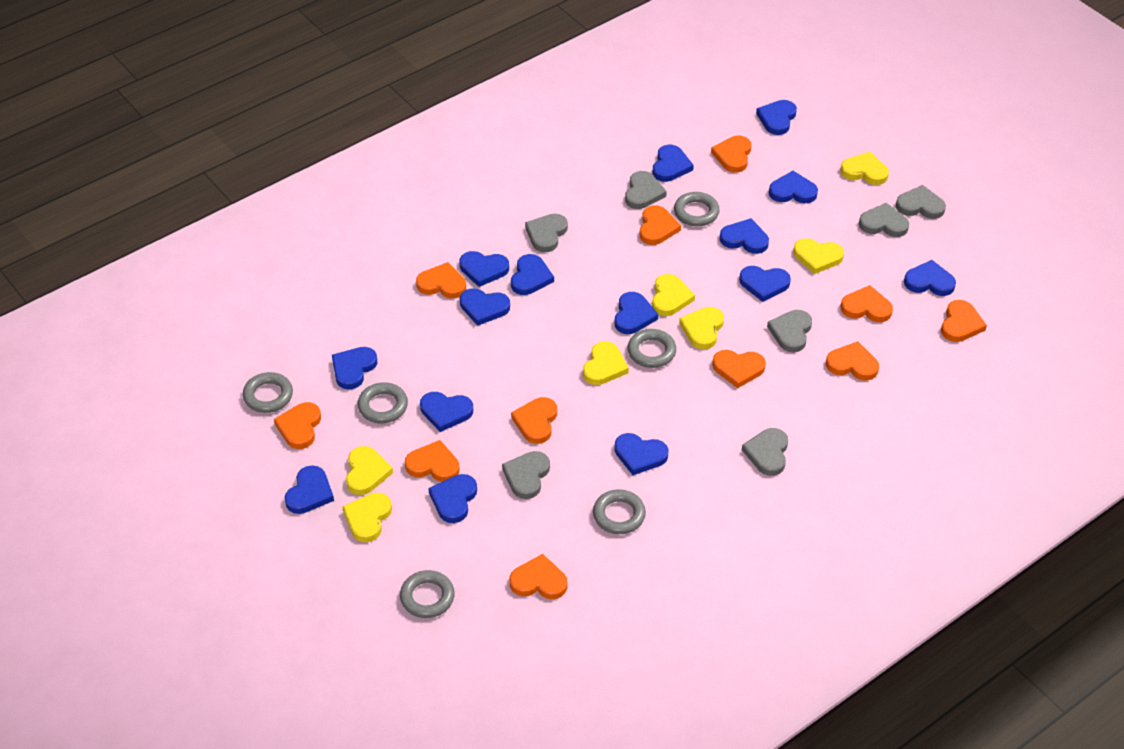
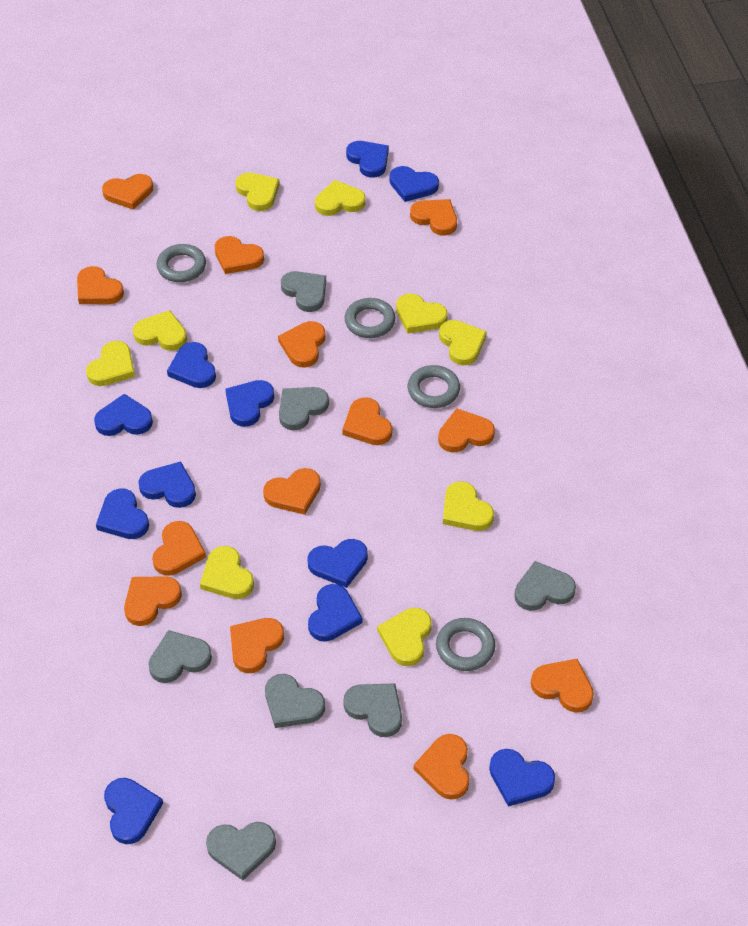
blue heart: [284,465,334,514] [332,347,377,389] [420,392,473,432] [428,474,477,523] [460,251,509,287] [460,288,510,326] [511,254,554,295] [614,433,669,475] [615,292,658,334] [653,144,694,182] [720,218,769,254] [739,266,791,302] [756,100,797,135] [769,171,818,203] [904,260,956,296] = 15 -> [94,394,153,436] [96,488,149,539] [104,778,163,844] [138,461,196,508] [167,342,216,388] [225,380,274,427] [307,539,368,588] [308,584,362,642] [346,141,389,178] [389,166,439,202] [489,749,555,807] = 11
grey ring: [243,372,293,413] [358,382,408,423] [400,570,455,618] [593,489,646,534] [627,329,676,368] [674,192,720,226] = 6 -> [157,244,206,282] [345,298,395,338] [408,365,460,408] [436,618,495,671] = 4
orange heart: [274,402,321,449] [405,440,459,482] [416,262,466,298] [509,554,567,599] [511,397,557,444] [639,205,681,245] [711,136,752,173] [712,350,766,388] [826,341,879,381] [841,285,893,322] [941,300,987,342] = 11 -> [77,266,124,304] [102,174,153,210] [124,576,182,626] [152,521,206,576] [215,236,264,274] [230,618,284,673] [263,468,321,515] [278,321,325,368] [342,397,392,445] [410,199,457,236] [414,734,470,800] [438,408,495,452] [531,659,594,713] = 13
yellow heart: [342,493,392,542] [346,446,393,495] [583,341,629,385] [652,274,695,316] [679,307,724,349] [793,238,844,274] [840,152,889,185] = 7 -> [86,341,135,386] [133,310,187,351] [200,546,254,599] [235,173,280,211] [315,180,366,216] [377,608,432,666] [396,293,448,334] [439,320,487,365] [443,482,494,531] = 9

